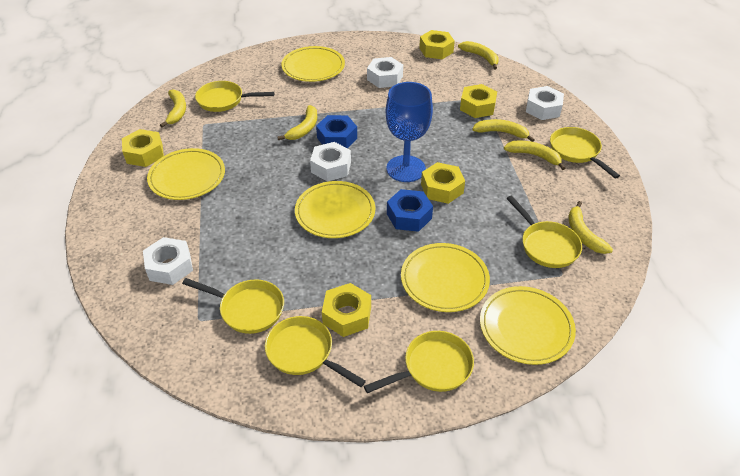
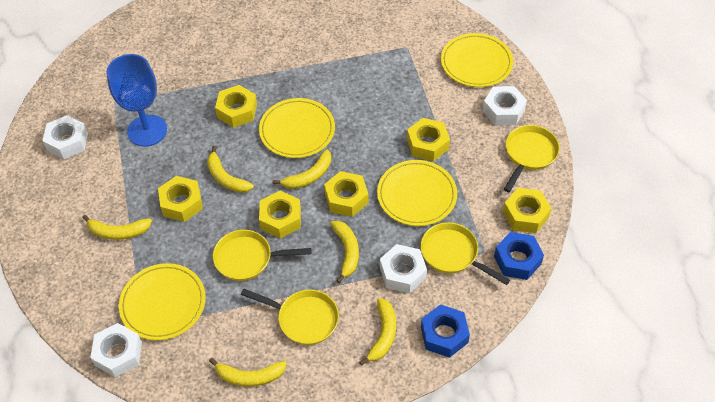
yellow nut: [122,129,164,167] [322,283,371,337] [419,30,455,59] [421,162,465,204] [460,84,497,118] = 5 -> [158,176,203,222] [215,85,257,128] [259,191,301,238] [324,171,368,217] [407,118,450,161] [503,188,552,233] = 6
yellow pan: [182,278,284,334] [195,81,274,112] [265,316,366,387] [364,331,474,393] [506,195,582,268] [550,127,620,179] = 6 -> [213,230,311,281] [241,288,339,345] [420,222,510,285] [504,125,560,192] = 4
yellow plate: [147,148,225,200] [281,46,345,82] [295,181,375,238] [401,243,490,312] [480,286,576,365] = 5 -> [119,263,206,340] [259,98,335,158] [377,160,457,226] [441,33,513,87] = 4

